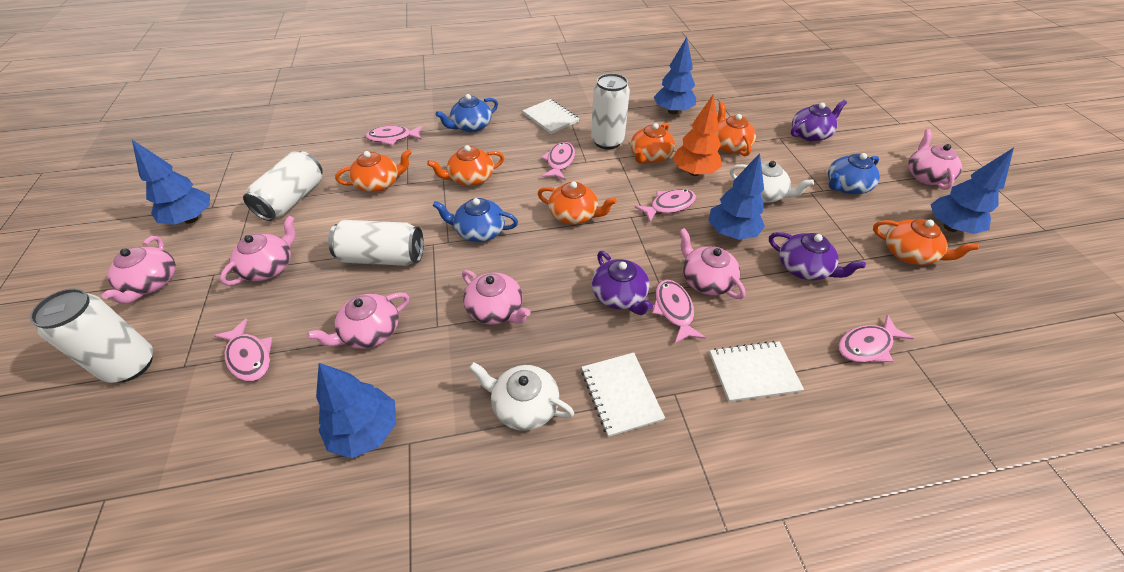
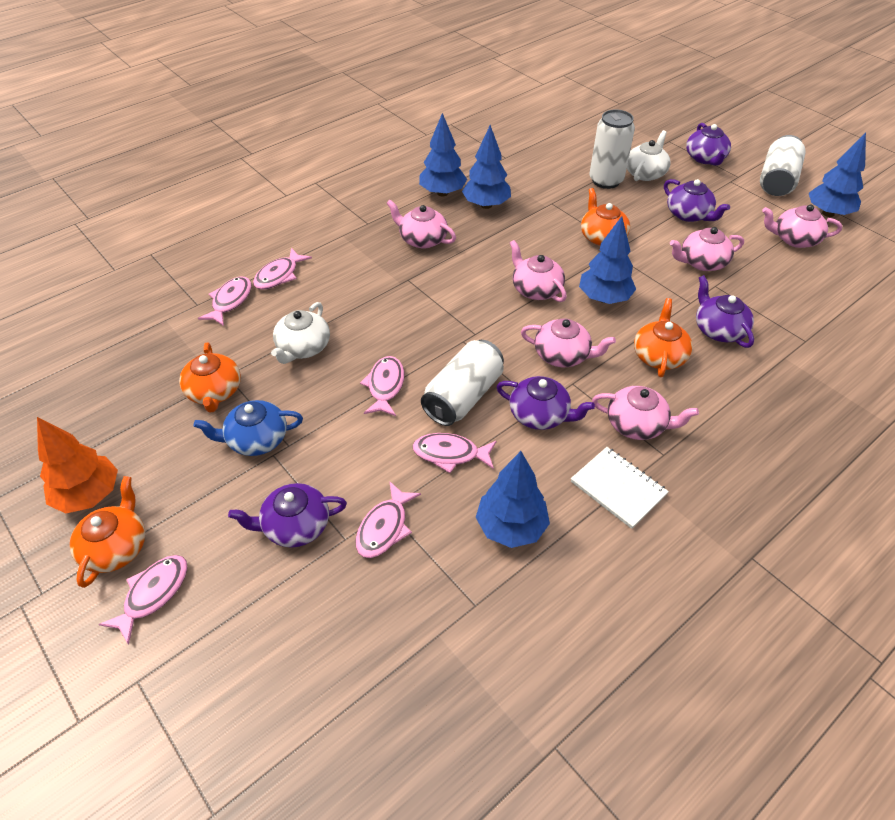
blue teapot: [433,198,518,242] [435,94,498,132] [828,153,880,194] = 3 -> [194,400,303,456] = 1
orange teapot: [335,149,412,192] [427,145,504,186] [537,181,617,225] [631,122,675,164] [716,102,756,156] [873,219,979,265] = 6 -> [70,476,145,588] [179,342,241,413] [581,188,630,246] [634,298,693,377] = 4
purple teapot: [592,251,653,315] [769,232,866,280] [791,100,847,142] = 3 -> [228,483,347,548] [497,376,595,430] [664,179,730,222] [686,123,731,166] [696,275,754,348] = 5
white can: [30,288,153,383] [243,151,323,221] [328,220,424,266] [591,73,630,149] = 4 -> [421,340,504,426] [589,109,635,189] [760,135,806,196] = 3
white notebook: [522,99,579,134] [581,353,665,437] [709,341,804,402] = 3 -> [571,447,669,529] = 1

